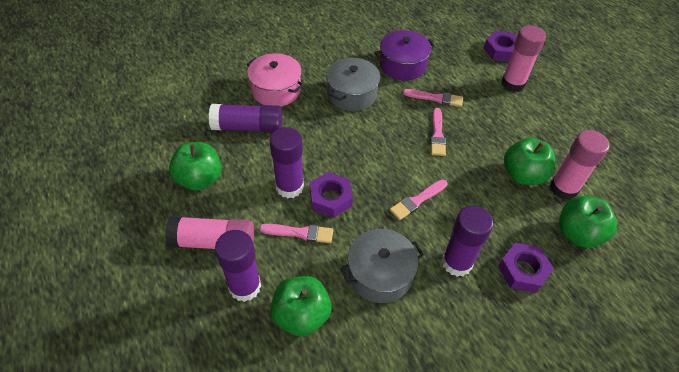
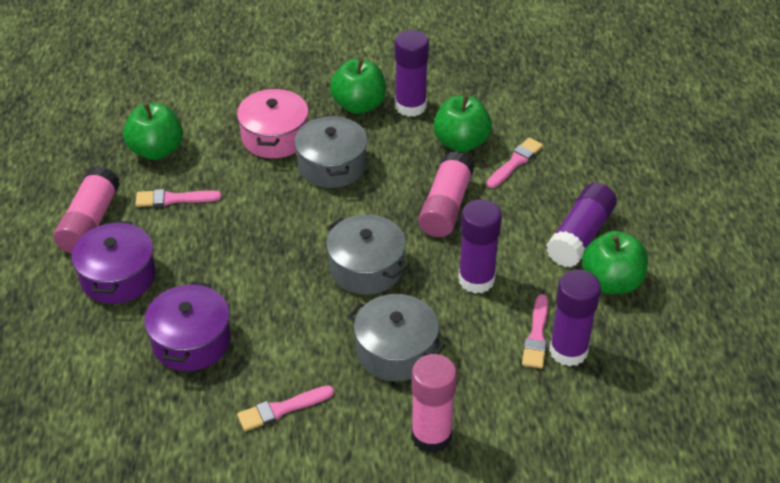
grey pot: [326,58,380,111] [340,229,424,303] = 2 -> [294,115,368,188] [326,214,407,295] [348,294,446,381] = 3
purple nut: [310,172,353,218] [483,31,517,62] [498,243,554,293] = 3 -> none = 0
purple pot: [374,30,435,80] = 1 -> [72,221,156,304] [144,282,231,371] = 2

